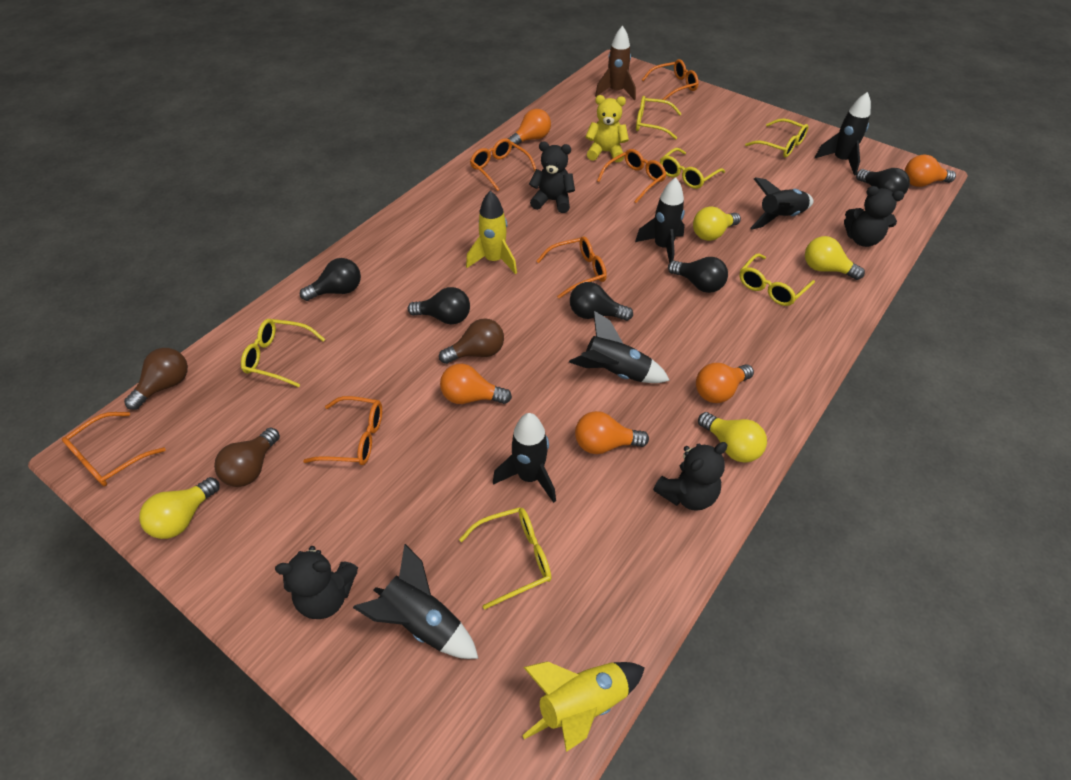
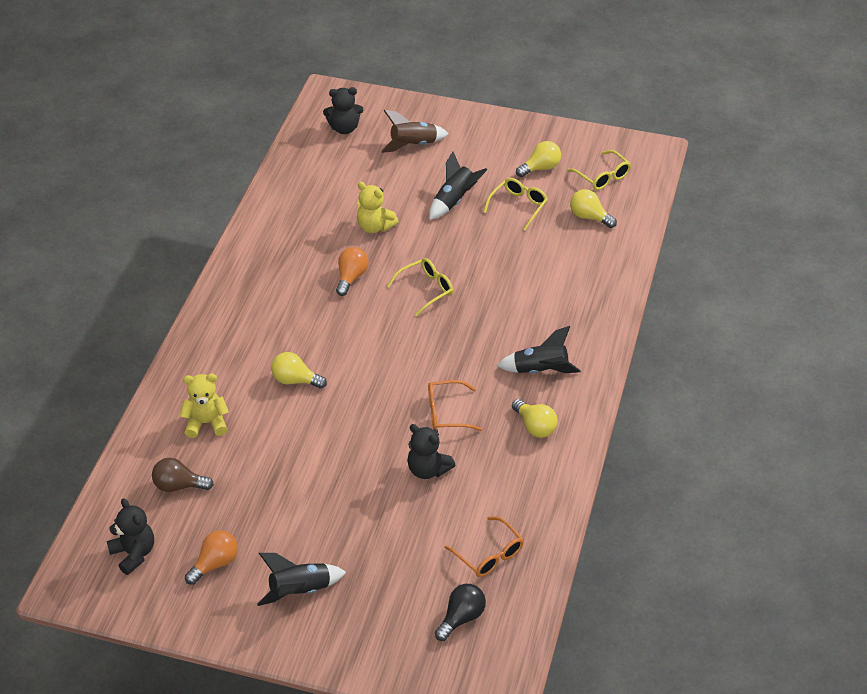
black light bulb: [300,258,361,301] [408,287,470,324] [570,282,633,321] [668,257,728,293] [856,168,910,194] = 5 -> [435,584,486,641] = 1
black rocket: [353,544,478,659] [493,413,556,503] [569,311,670,383] [635,177,685,263] [751,177,814,229] [815,92,871,176] = 6 -> [257,553,346,606] [429,152,487,220] [497,326,581,374] = 3
black teddy bear: [275,546,358,619] [529,142,575,213] [653,442,728,511] [844,186,904,247] = 4 -> [107,498,154,575] [323,87,363,134] [407,424,455,479] = 3
brown light bulb: [124,348,188,410] [214,427,280,487] [439,318,504,364] = 3 -> [152,458,214,492] = 1
orange glasses: [62,412,166,486] [303,396,382,465] [470,138,536,191] [537,236,607,299] [597,149,667,203] [642,59,699,100] = 6 -> [428,380,483,431] [444,517,524,577] = 2
orange light bulb: [440,364,512,404] [507,109,551,148] [575,411,649,454] [696,363,754,403] [905,155,956,187] = 5 -> [185,530,238,585] [336,247,369,296] = 2
yellow glasses: [241,319,325,387] [459,507,551,610] [636,96,682,140] [660,148,725,189] [739,253,815,306] [745,118,809,158] = 6 -> [388,258,453,316] [483,178,548,230] [567,150,631,190] = 3
yellow rocket: [466,191,517,274] [522,662,645,752] = 2 -> none = 0
yellow teddy bear: [585,95,629,162] = 1 -> [180,374,229,438] [357,182,398,233] = 2

